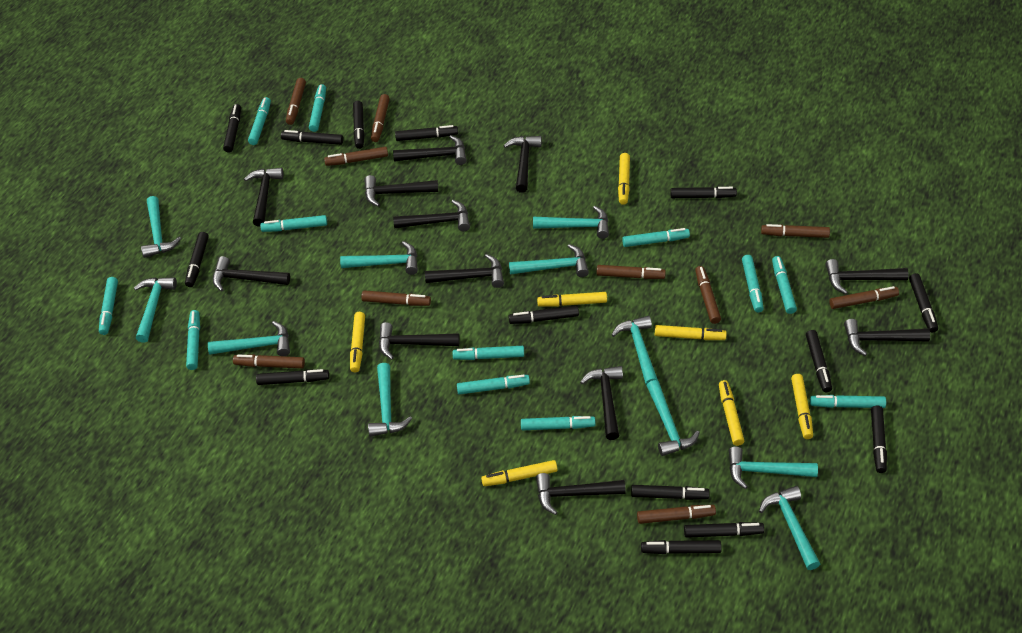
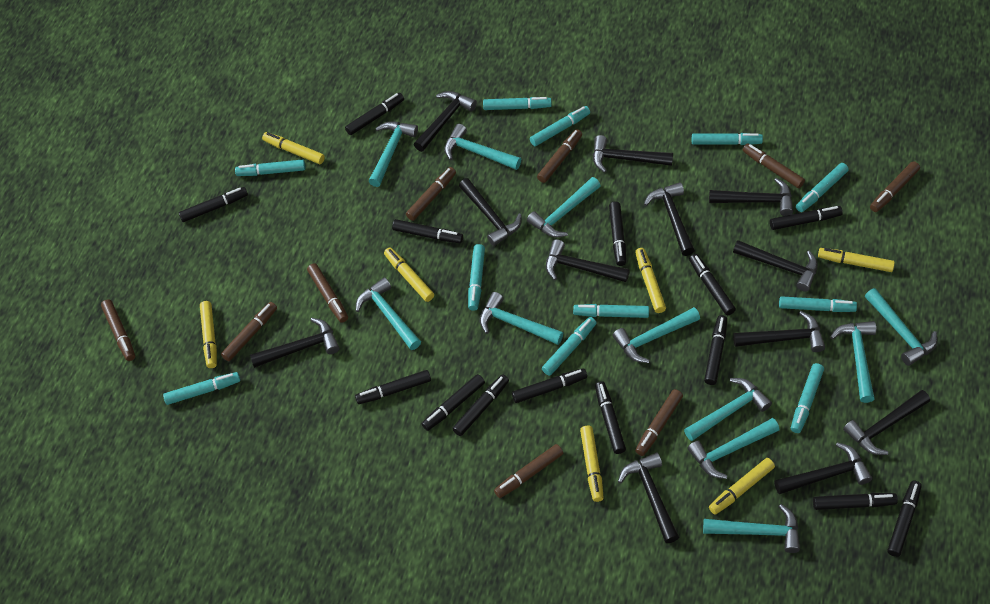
brown marker: [233,354,305,369] [286,78,306,125] [324,147,388,166] [361,290,431,306] [371,94,390,142] [596,265,666,279] [637,505,716,524] [695,266,721,324] [761,224,830,238] [829,286,899,309] = 10 -> [101,299,135,361] [221,302,277,361] [307,263,348,323] [406,167,456,221] [494,444,563,498] [537,129,582,183] [635,389,683,456] [743,143,805,188] [870,161,920,212] = 9
turquoise marker: [99,277,118,335] [186,310,200,370] [248,97,271,145] [260,215,327,232] [309,84,326,132] [453,346,524,360] [457,375,530,395] [521,416,595,430] [622,228,690,247] [742,255,764,312] [772,256,797,314] [810,395,886,408] = 12 -> [163,372,240,405] [235,159,306,176] [468,244,485,311] [483,97,552,110] [530,106,590,146] [542,317,596,376] [573,304,649,318] [692,133,763,145] [779,296,857,312] [791,363,824,433] [796,163,849,212] = 11

